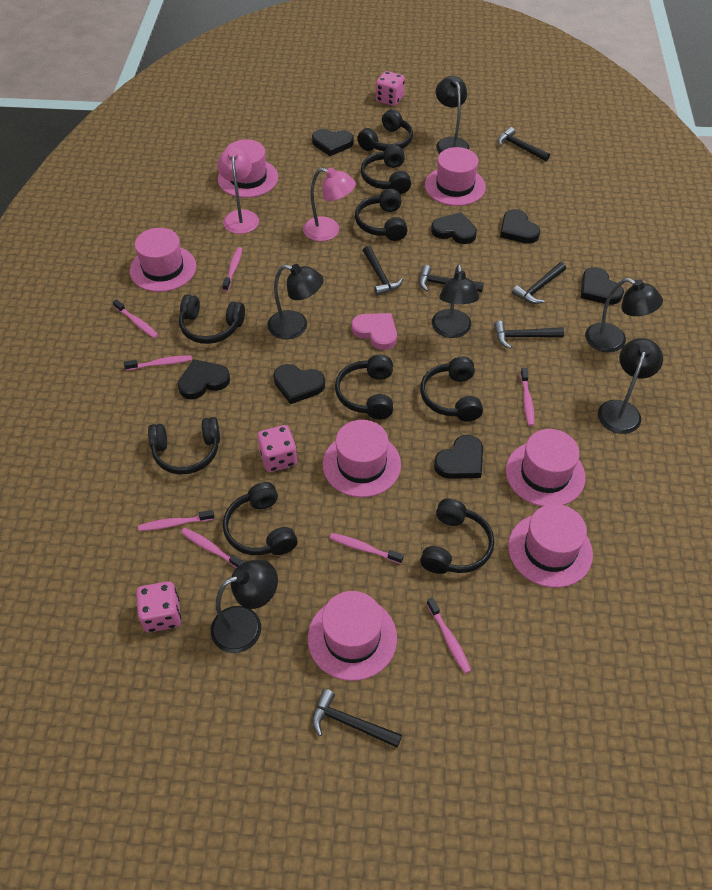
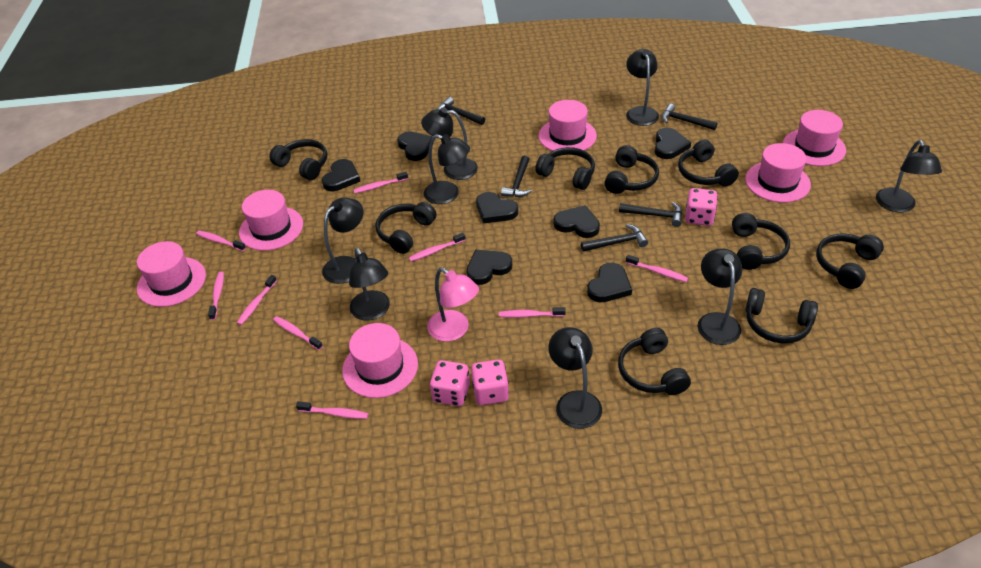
black hammer: [312,689,402,748] [363,246,403,296] [419,265,484,292] [494,321,564,349] [498,127,550,161] [512,262,566,304] = 6 -> [437,97,485,125] [501,155,532,197] [581,224,648,252] [619,202,682,227] [662,104,718,130] = 5
black lamp: [211,559,278,653] [268,264,323,339] [432,264,479,338] [436,76,470,153] [585,278,663,353] [598,338,663,434] = 6 -> [322,197,364,284] [349,248,390,321] [421,108,478,180] [424,134,470,204] [549,327,602,429] [626,49,659,126] [698,249,742,345] [876,140,942,212] = 8
pink hat: [130,228,196,292] [218,139,278,198] [308,591,397,681] [323,420,401,497] [425,147,486,206] [506,429,585,507] [508,504,593,588] = 7 -> [137,241,206,307] [239,190,303,251] [342,323,418,398] [538,100,597,151] [745,143,811,203] [783,110,846,166] = 6
pink heart: [352,313,397,350] = 1 -> none = 0
pink lamp: [217,147,259,234] [303,167,356,241] = 2 -> [427,267,479,342] = 1
pink toothbrush: [113,299,158,338] [124,355,192,371] [138,510,214,531] [181,528,244,568] [223,247,242,291] [329,533,404,564] [427,598,471,674] [520,368,535,426] = 8 -> [196,231,246,251] [208,272,224,320] [237,275,277,325] [273,316,323,350] [296,401,368,419] [353,172,408,193] [409,233,466,262] [499,307,566,318] [626,255,688,282] = 9

